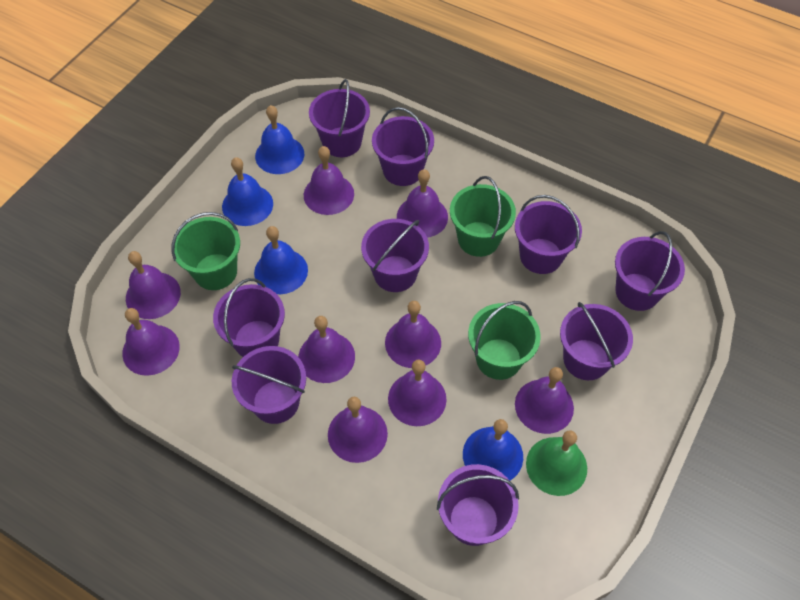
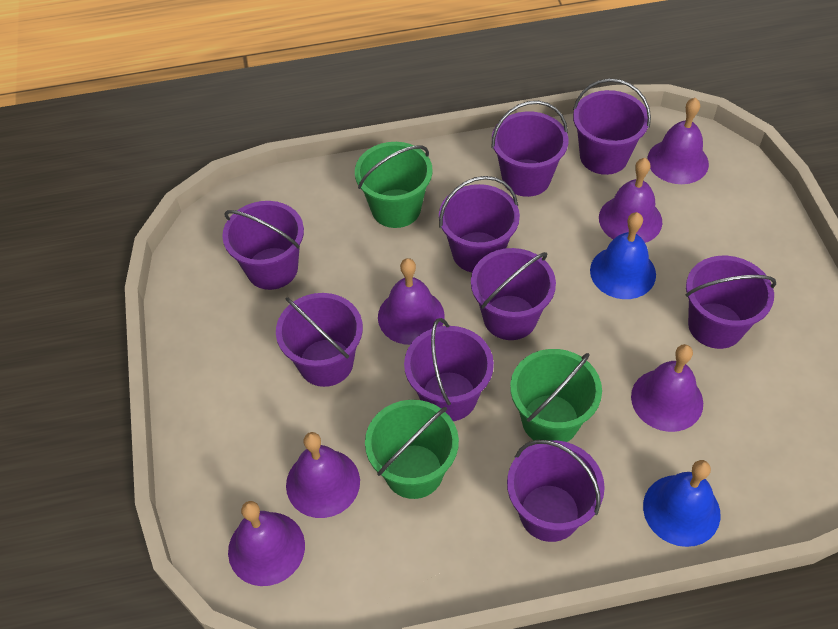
blue bell: [222,157,273,226] [254,226,308,294] [255,105,304,174] [463,419,523,481] = 4 -> [590,212,656,299] [643,460,720,547] = 2
green bell: [526,430,587,496] = 1 -> none = 0
purple bell: [122,308,180,376] [126,251,181,319] [298,316,355,383] [304,146,354,215] [328,397,388,463] [385,301,441,368] [388,360,447,426] [397,169,448,238] [515,367,574,434] = 9 -> [228,501,305,586] [286,432,360,518] [378,258,445,345] [599,158,662,243] [631,344,703,432] [647,98,709,184] = 6

